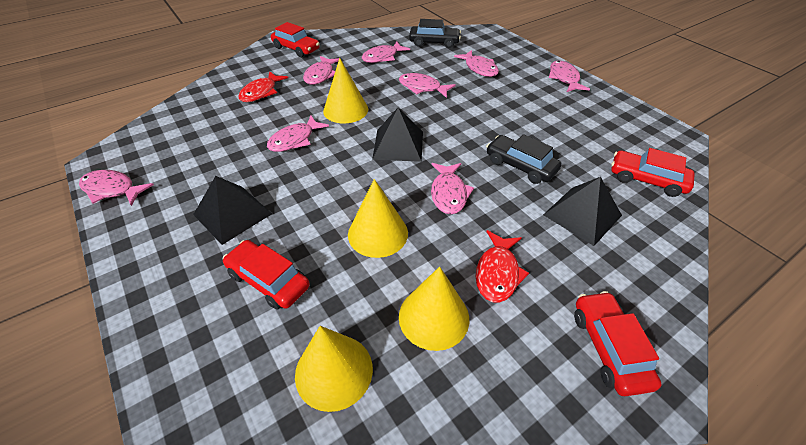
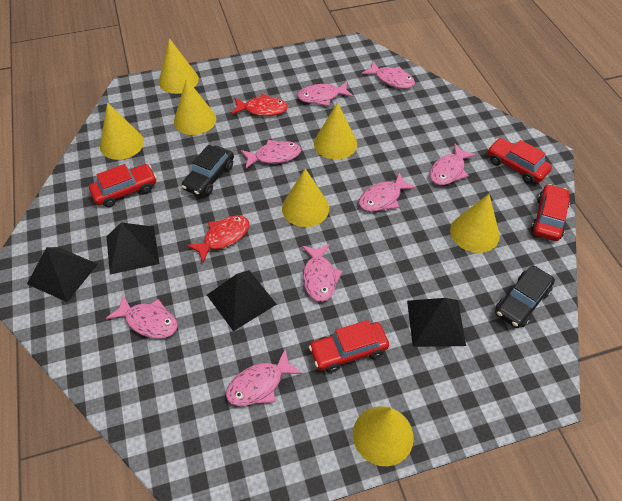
black pyramid: [193,176,272,245] [372,107,423,162] [543,177,622,246] = 3 -> [27,247,98,302] [106,222,159,274] [207,270,277,331] [407,298,466,347] = 4
yellow cone: [295,326,373,412] [323,58,368,123] [348,179,408,258] [399,266,469,351] = 4 -> [100,102,144,160] [159,38,199,94] [174,78,216,135] [282,169,329,227] [314,102,357,160] [353,406,414,466] [450,194,500,253] = 7

